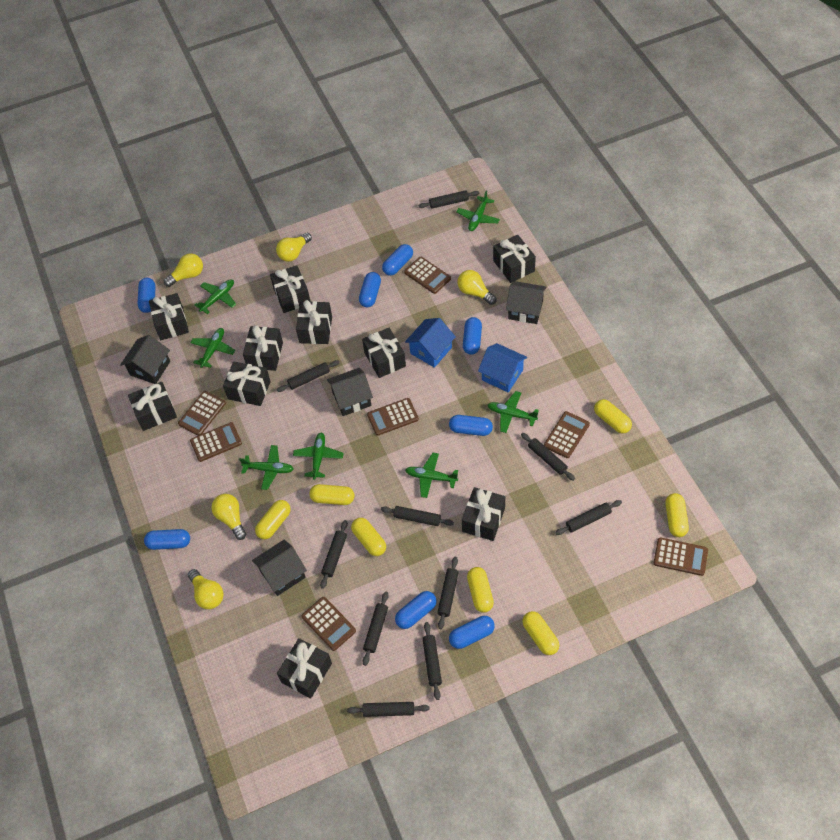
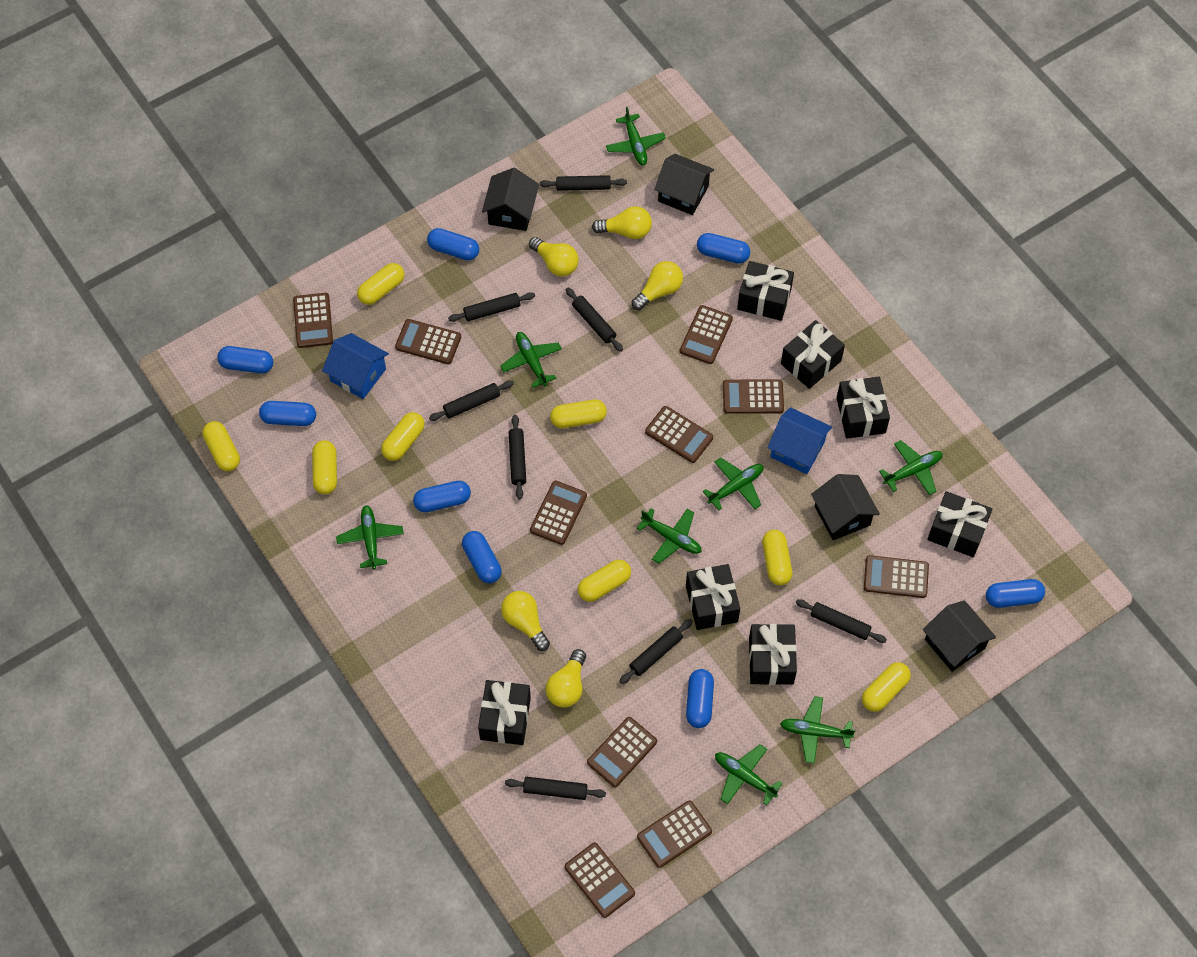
black gift: [128,382,177,431] [149,293,189,340] [223,361,271,406] [243,325,283,371] [270,265,311,313] [277,638,332,699] [296,300,332,344] [362,328,406,378] [462,487,505,541] [493,235,536,283] = 10 -> [478,680,531,745] [686,564,740,630] [737,261,794,321] [749,624,797,685] [781,320,845,389] [837,377,890,439] [927,491,992,557] = 7
black rolling pin: [277,360,340,392] [320,520,348,589] [347,702,430,717] [363,591,388,666] [381,506,454,526] [418,190,479,209] [422,622,442,700] [437,557,459,629] [521,433,575,481] [555,500,622,535] = 10 -> [429,381,514,421] [448,292,535,322] [505,777,606,800] [509,415,526,499] [540,175,627,191] [566,288,623,352] [619,619,693,684] [796,599,887,643] = 8
brown calculator: [178,391,226,436] [190,422,242,462] [301,597,356,651] [367,398,419,436] [404,257,451,294] [544,411,590,458] [654,537,708,576] = 7 -> [293,293,333,348] [395,319,461,364] [530,481,587,545] [564,843,635,918] [587,717,657,787] [637,801,712,868] [645,406,713,463] [680,305,733,364] [723,380,784,414] [864,555,929,598] = 10
green plane: [190,328,235,368] [195,279,236,314] [239,445,293,490] [293,432,344,479] [405,453,458,498] [456,191,500,231] [488,391,539,433] = 7 -> [336,505,404,569] [500,332,562,388] [606,107,666,165] [637,508,702,564] [702,457,764,511] [715,744,783,805] [780,696,856,763] [879,440,943,495] = 8
yellow capsule: [255,500,291,539] [310,484,354,505] [351,518,386,556] [467,567,494,613] [522,611,559,655] [594,399,632,434] [665,493,689,537] = 7 -> [202,421,240,471] [312,440,337,494] [357,263,405,305] [381,412,425,461] [550,400,607,428] [578,560,631,602] [762,530,792,586] [862,662,911,712] = 8

